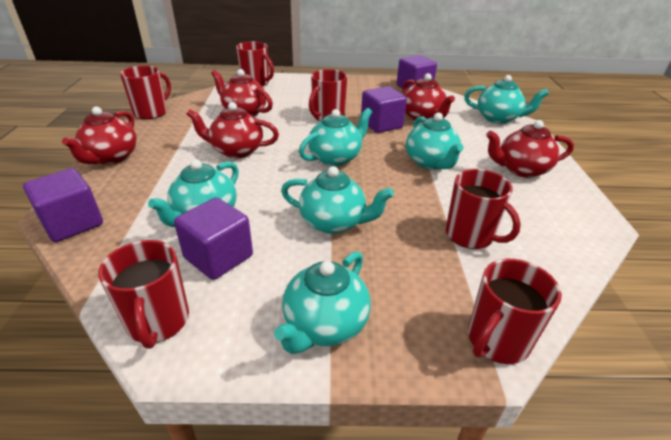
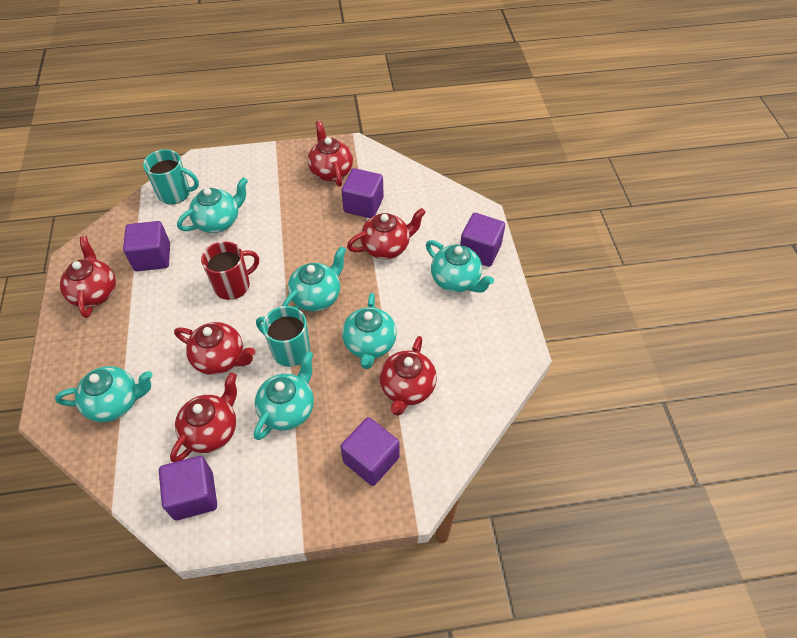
purple cube: [23,168,103,242] [174,197,253,280] [361,86,407,133] [397,55,437,89] = 4 -> [123,221,170,271] [159,456,217,520] [340,417,400,486] [342,168,384,218] [460,213,505,267] = 5
red mug: [98,240,189,349] [120,66,171,119] [236,41,274,86] [309,69,347,121] [446,169,521,249] [468,259,562,364] = 6 -> [201,241,259,300] = 1
red teapot: [62,106,137,165] [187,102,279,158] [211,69,273,117] [402,73,455,121] [486,120,574,178] = 5 -> [60,236,116,318] [170,372,237,462] [174,322,255,375] [308,121,353,187] [347,208,426,259] [380,336,437,416] = 6
turquoise mug: none = 0 -> [143,149,199,204] [256,306,310,367] = 2

